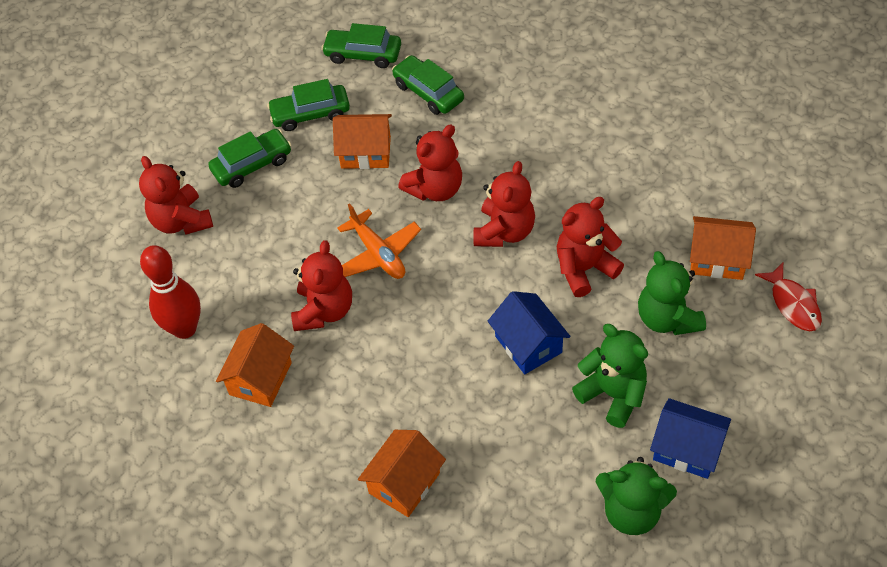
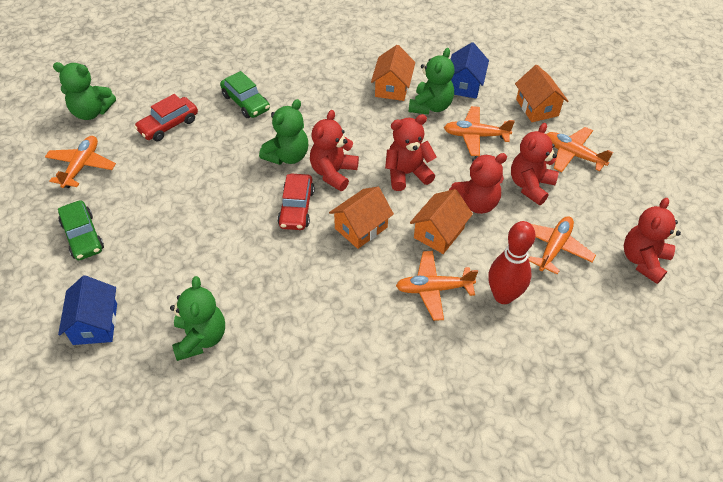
green car: [208,129,291,188] [267,79,350,131] [321,23,401,68] [392,55,464,115] = 4 -> [58,200,104,260] [220,71,270,118] = 2
green teddy bear: [572,324,648,428] [595,457,677,535] [638,251,706,335] = 3 -> [53,62,116,120] [170,276,225,361] [259,99,308,165] [409,48,455,115] = 4
orange plane: [337,203,421,279] = 1 -> [45,136,116,188] [396,251,478,321] [444,106,515,156] [528,216,596,275] [547,127,613,172] = 5
red car: none = 0 -> [134,94,198,141] [277,174,315,230] = 2
red fish: [755,263,822,331] = 1 -> none = 0

